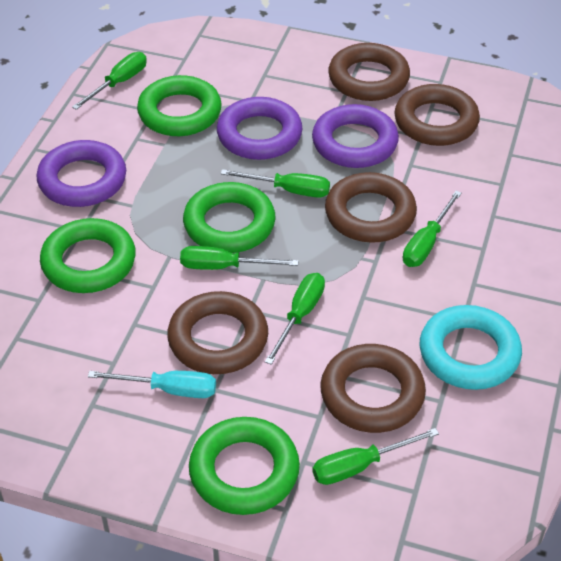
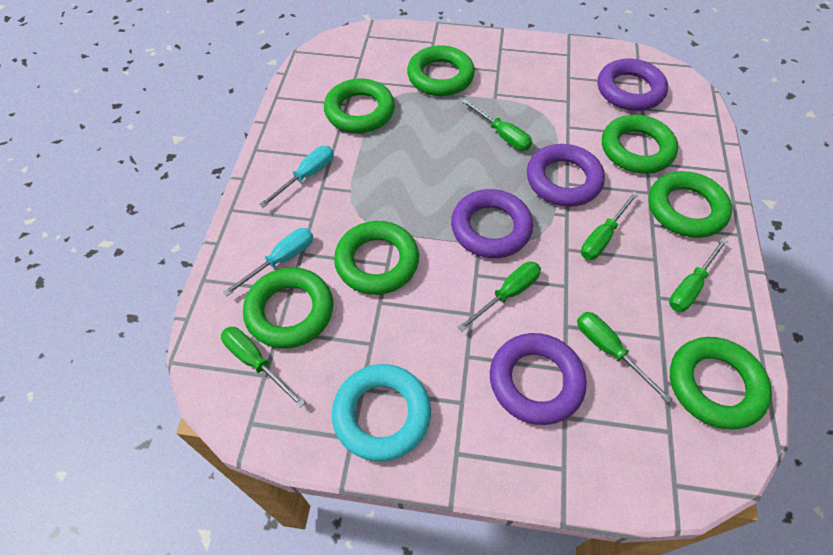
brown ring: [167,291,268,374] [321,344,426,433] [325,172,417,243] [328,43,410,101] [395,84,480,146] = 5 -> none = 0
green ring: [40,218,136,293] [137,75,222,136] [183,182,275,253] [189,417,300,515] = 4 -> [243,267,333,349] [324,78,395,133] [334,221,419,295] [407,45,475,96] [602,115,678,174] [648,171,732,238] [670,337,772,429] = 7
purple ring: [37,140,126,207] [217,97,302,160] [312,104,399,168] = 3 -> [451,189,533,258] [490,333,587,425] [527,144,605,207] [598,59,668,111] = 4
turquoise screwdriver: [88,371,216,398] = 1 -> [223,228,313,297] [259,146,334,208] = 2

